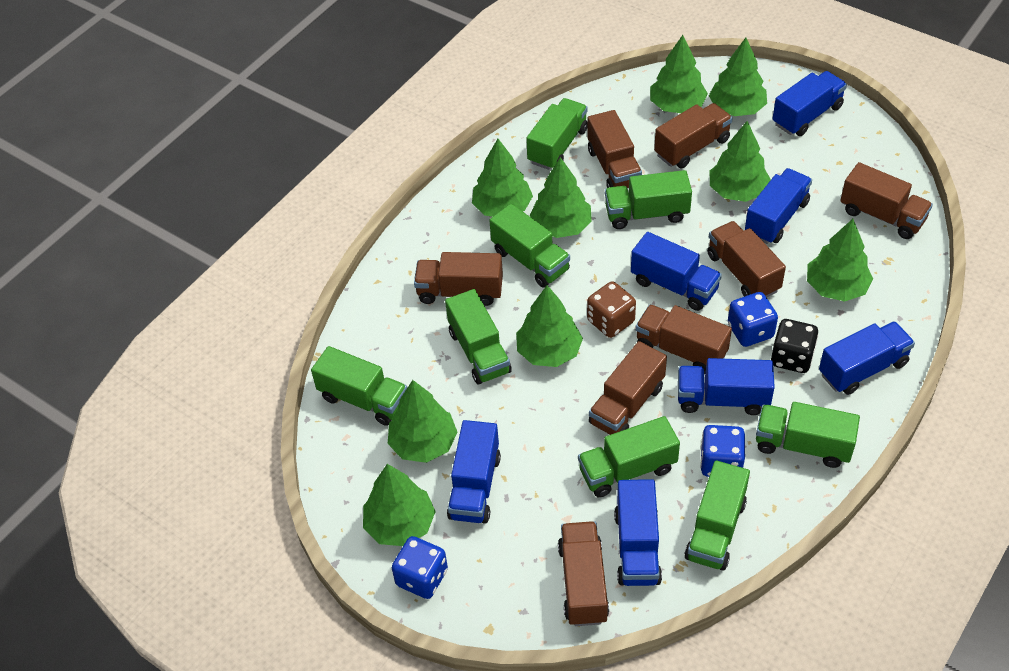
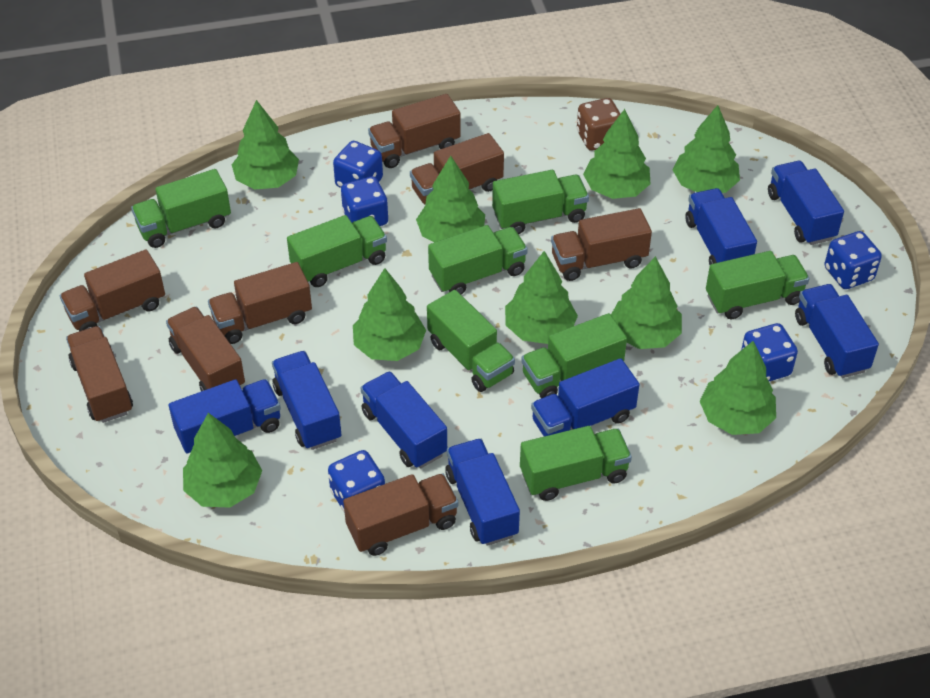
black dice: [771,319,819,373] = 1 -> none = 0
blue dice: [392,536,448,599] [700,425,745,477] [728,292,778,347] = 3 -> [328,450,385,513] [333,141,383,188] [341,176,388,226] [741,323,798,381] [825,231,882,289] = 5
blue truck: [447,420,501,524] [614,479,662,586] [631,232,722,311] [678,358,775,415] [745,168,812,244] [772,71,847,136] [819,321,915,395] = 7 -> [169,379,281,453] [272,351,341,450] [360,371,447,468] [445,438,520,546] [531,358,640,436] [685,188,757,265] [768,161,844,245] [795,284,879,378] = 8

